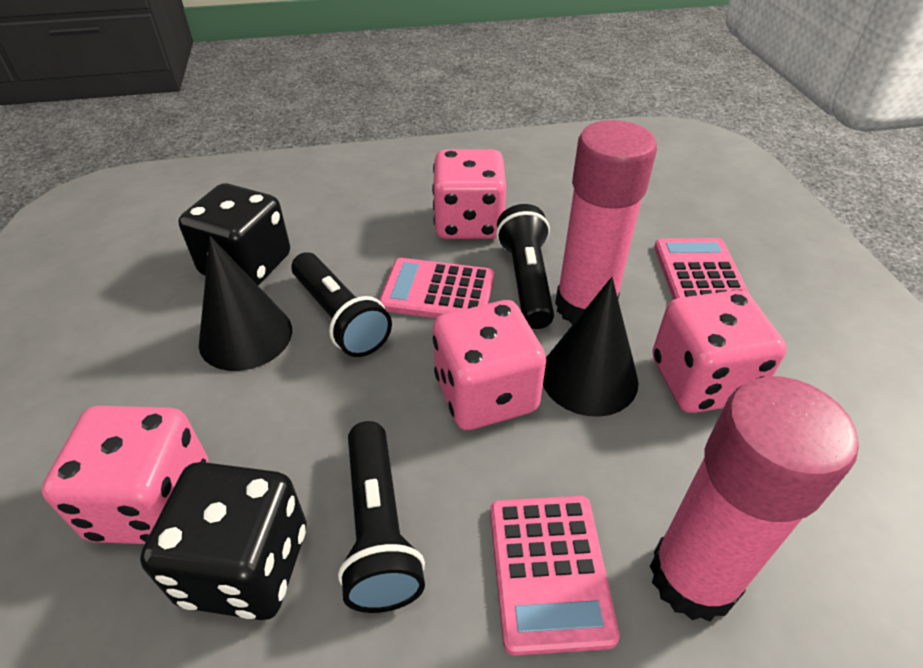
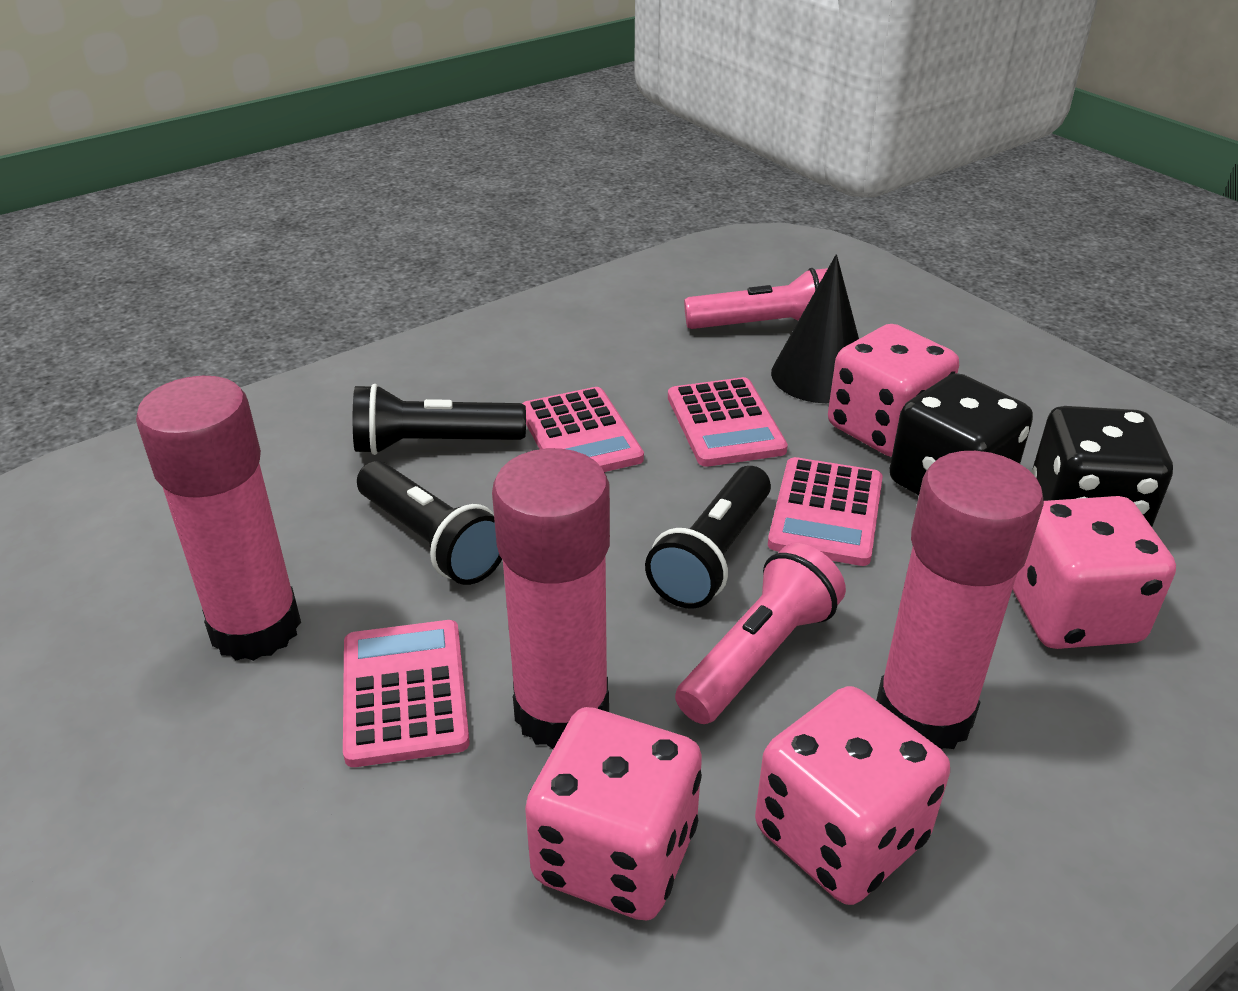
black cone: [199,236,292,371] [543,277,639,417] = 2 -> [771,254,859,403] = 1
pink calculator: [379,258,494,318] [490,496,620,656] [654,238,750,300] = 3 -> [343,620,470,767] [522,387,644,472] [668,377,788,467] [768,457,883,566] = 4
pink flashlight: none = 0 -> [675,543,846,724] [684,268,828,329] = 2
pink glue stick: [555,120,657,325] [650,377,858,622] = 2 -> [136,376,301,661] [492,448,610,749] [876,451,1044,750] = 3

